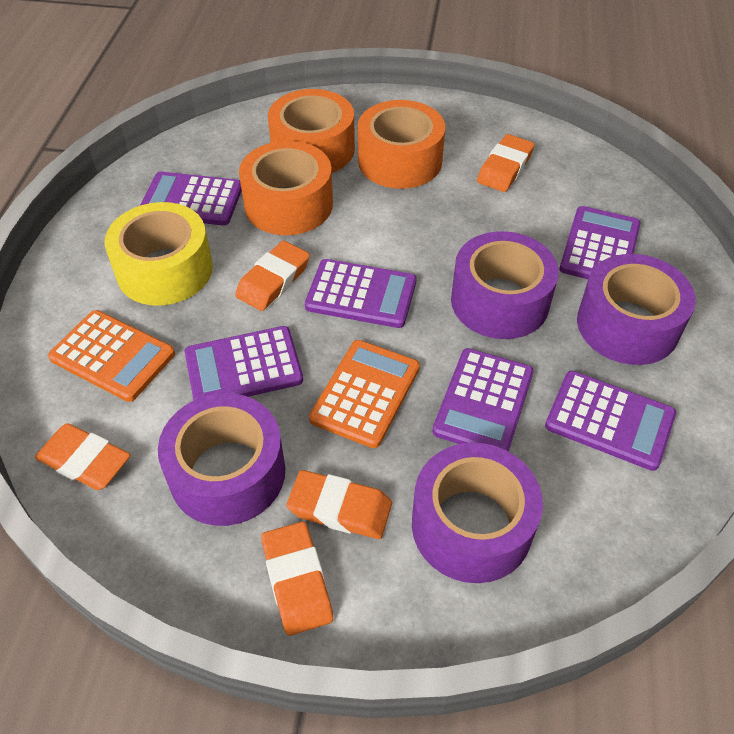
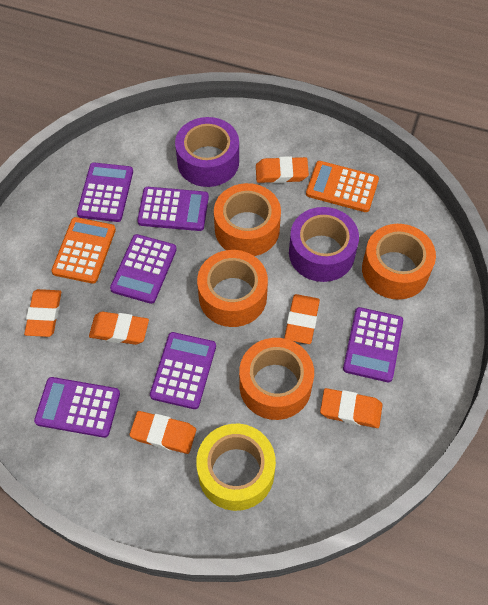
orange eraser: [35,423,130,490] [235,241,310,311] [261,522,333,636] [286,470,392,539] [477,134,535,192] = 5 -> [24,289,61,337] [89,312,149,345] [130,411,196,454] [256,156,309,183] [284,294,320,344] [320,388,382,428] = 6
orange tape: [239,141,333,235] [268,89,355,173] [358,100,445,189] = 3 -> [197,250,268,327] [214,183,281,256] [239,338,314,420] [362,224,436,300] = 4
purple tape: [158,393,285,526] [412,443,543,583] [451,231,559,339] [577,254,696,365] = 4 -> [175,117,239,187] [289,207,359,282] = 2

